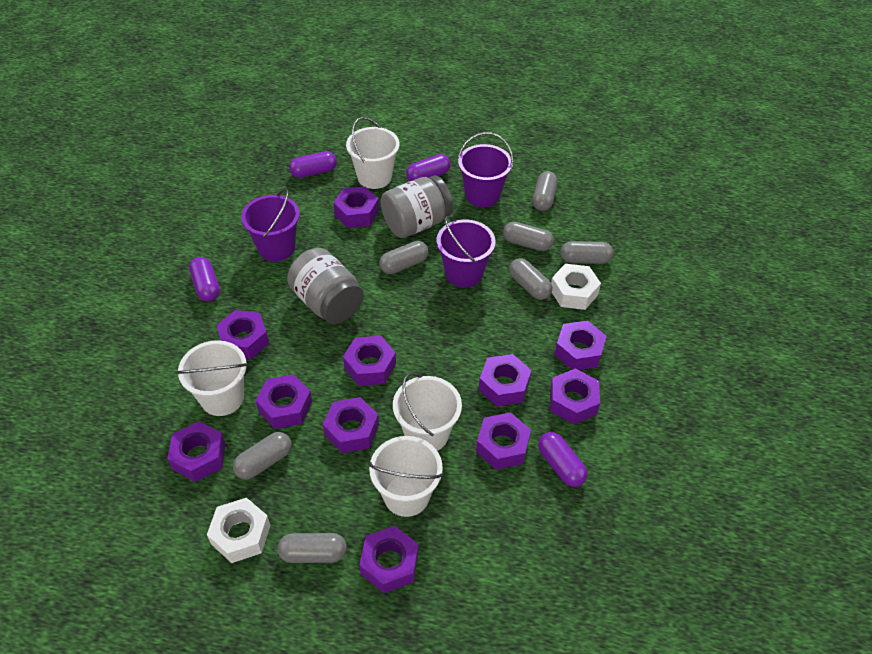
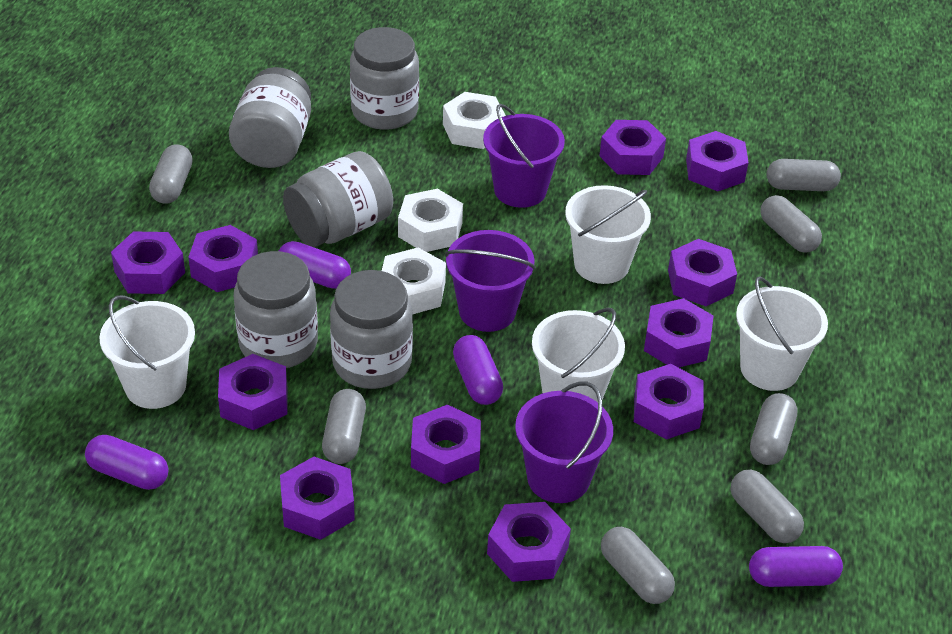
grey jar: [287,248,364,324] [381,175,453,238] = 2 -> [229,67,311,168] [234,251,318,368] [283,151,393,247] [330,270,413,389] [350,27,419,130] = 5
white nut: [207,498,271,563] [551,264,601,310] = 2 -> [382,248,446,314] [398,189,463,252] [443,92,506,149] = 3

